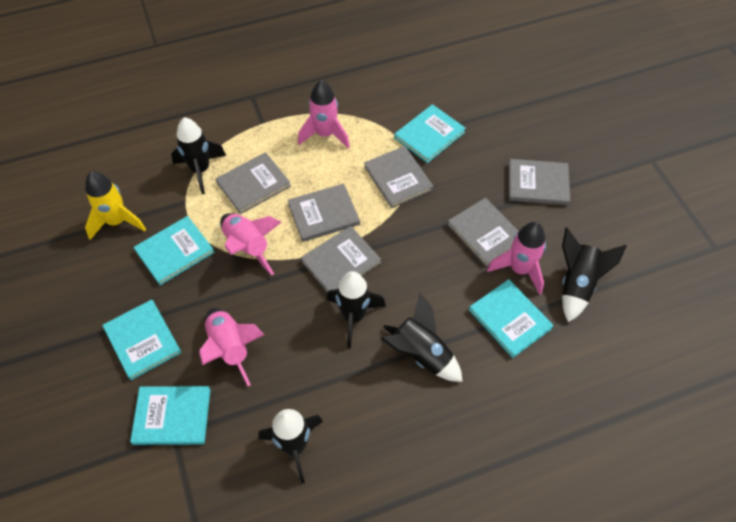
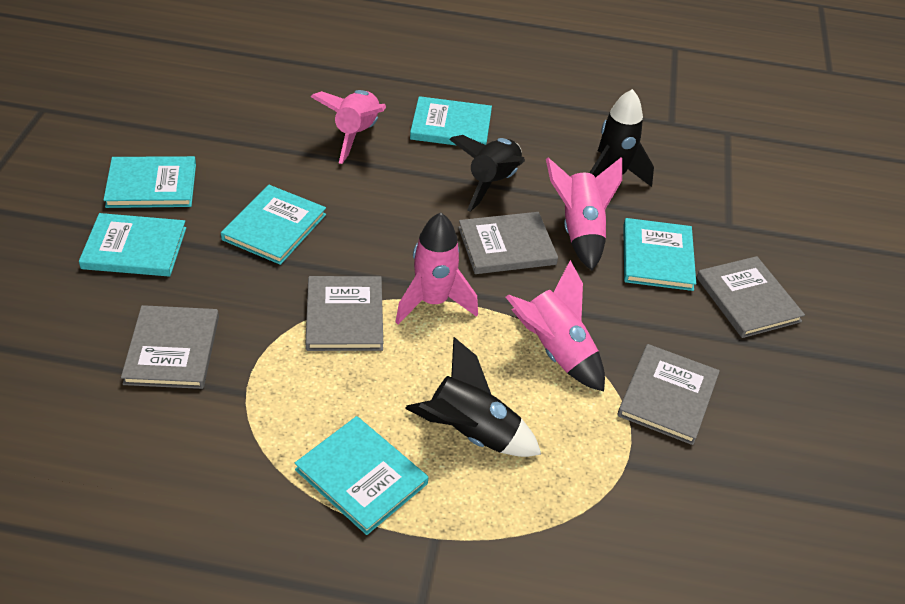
black rocket: [171,118,226,195] [258,409,323,484] [326,271,386,348] [381,293,463,382] [562,228,627,322] = 5 -> [405,337,541,457] [449,135,525,212] [589,89,654,187] = 3
grey book: [216,152,291,214] [288,183,360,242] [301,226,381,292] [364,146,434,208] [447,198,519,267] [509,159,570,205] = 6 -> [121,305,219,389] [306,276,383,351] [458,212,558,274] [618,344,720,445] [697,256,805,338] = 5
turquoise book: [102,300,181,380] [130,386,211,445] [134,216,214,285] [394,104,466,163] [469,279,553,358] = 5 -> [79,213,186,277] [103,156,196,208] [221,185,326,265] [295,416,428,535] [410,96,492,146] [623,218,696,291] = 6
yellow rocket: [85,171,146,240] = 1 -> none = 0

